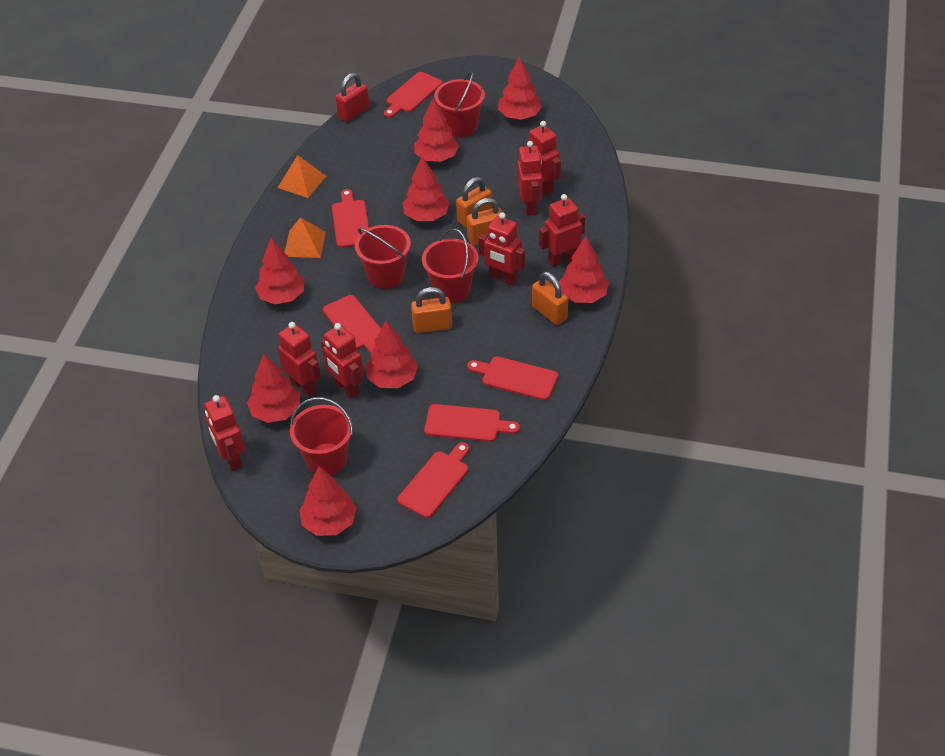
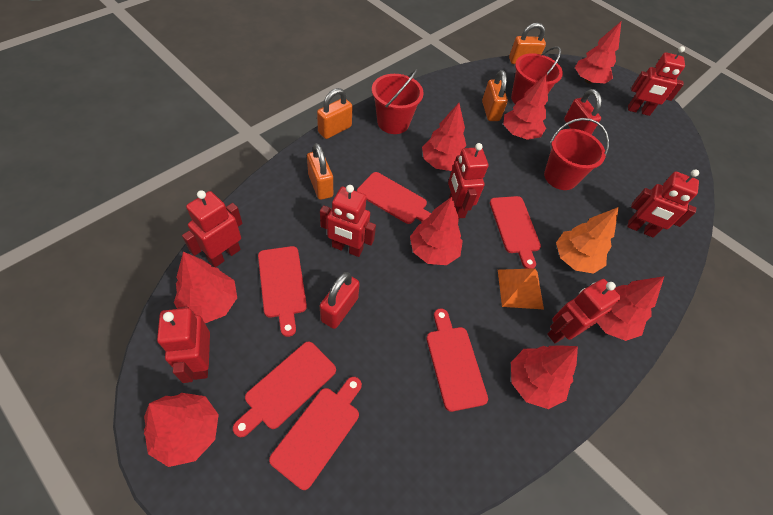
orange pyramid: [277,155,326,198] [285,217,326,258] = 2 -> [498,268,544,309] = 1
orange tree: none = 0 -> [556,207,619,274] = 1
red bucket: [290,397,353,475] [355,225,411,289] [422,228,478,303] [434,71,485,137] = 4 -> [372,69,424,134] [511,46,563,104] [544,118,609,190] = 3
red padlock: [336,73,370,122] = 1 -> [320,272,360,329] [564,89,602,135] = 2

